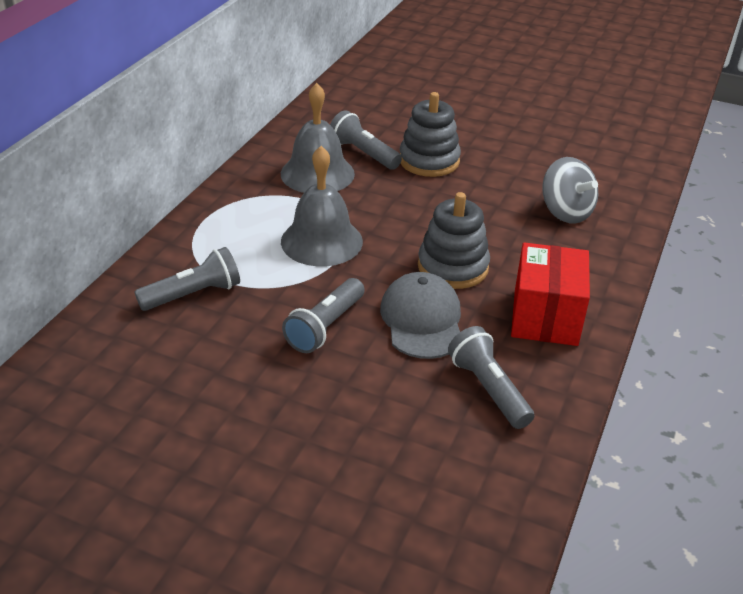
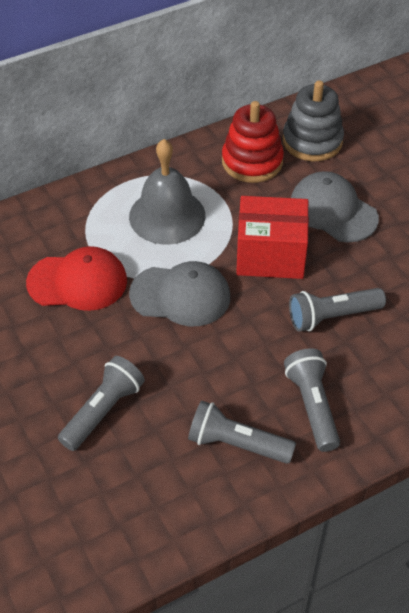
grey bell: [281,83,355,193] [281,146,363,266] = 2 -> [129,139,205,244] = 1
grey cap: [380,272,461,359] = 1 -> [129,261,230,326] [291,171,379,242] = 2
grey spinning top: [542,157,598,224] = 1 -> none = 0
grey stacking toy: [400,92,461,177] [418,192,490,289] = 2 -> [283,80,344,161] = 1
red cap: none = 0 -> [26,246,127,311] = 1
red stacking toy: none = 0 -> [222,101,284,183] = 1

